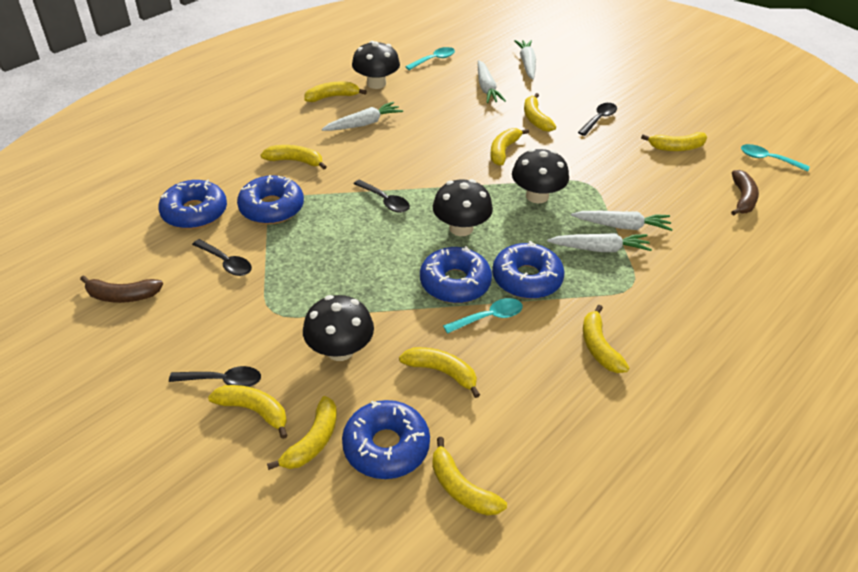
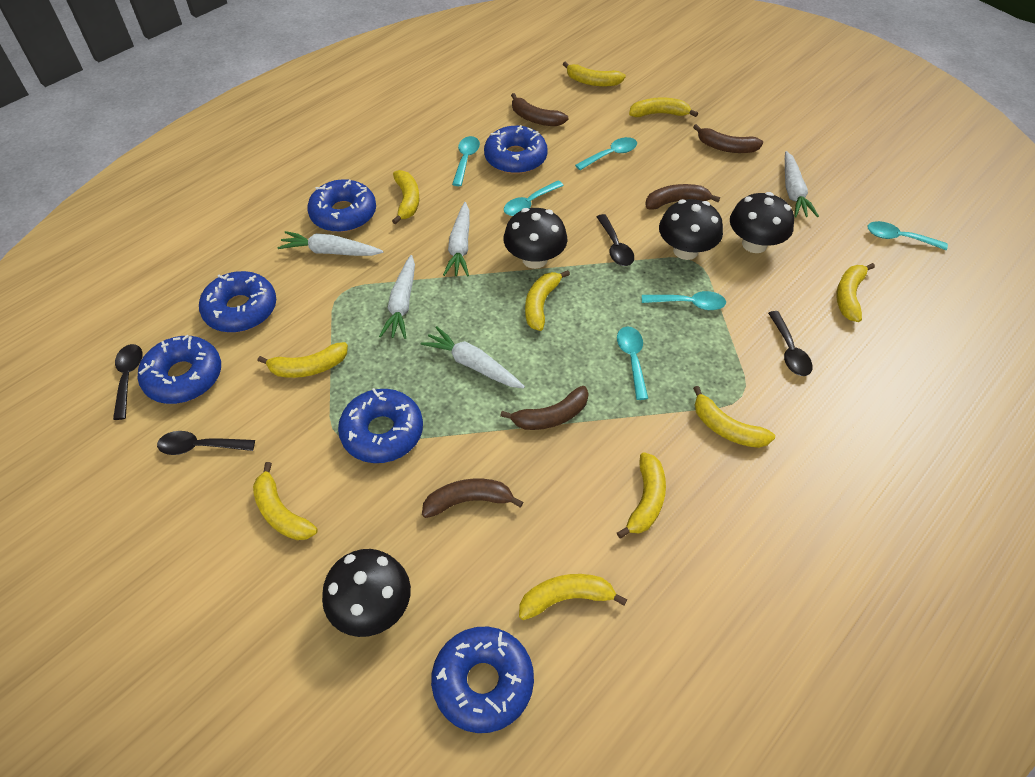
blue donut: [158,180,227,229] [237,175,304,224] [342,400,430,479] [420,246,492,303] [492,241,564,299] = 5 -> [138,335,221,404] [199,271,276,333] [307,179,376,232] [338,388,423,463] [431,627,534,733] [484,125,548,174] = 6
brown banana: [80,276,163,303] [731,170,759,215] = 2 -> [422,479,523,518] [500,386,589,430] [511,93,568,126] [645,184,720,210] [693,124,763,153] = 5
turquoise spoon: [405,47,455,70] [443,298,523,334] [741,144,810,172] = 3 -> [452,136,480,186] [504,181,564,216] [575,137,637,170] [617,327,648,400] [642,291,726,310] [867,221,948,250] = 6

